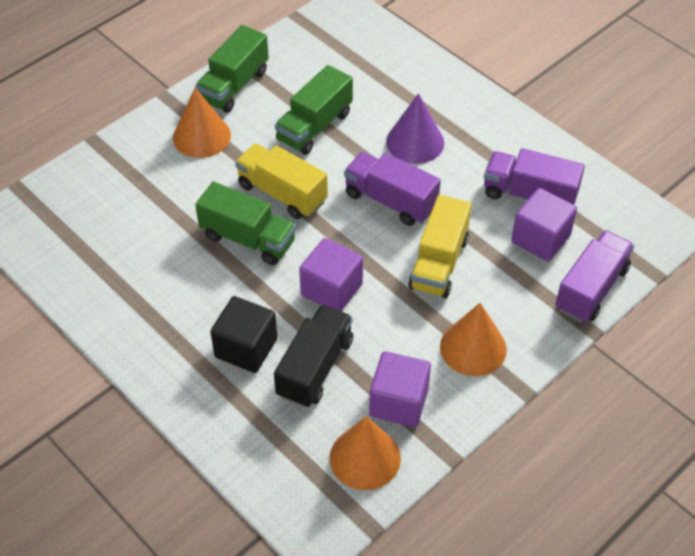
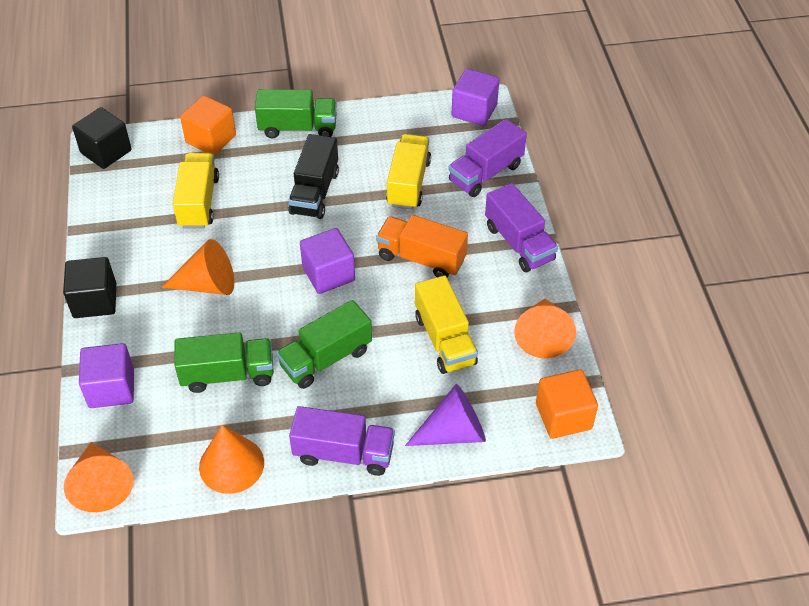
black cube: [210,296,277,373] = 1 -> [63,257,116,318] [72,107,132,169] = 2
orange cone: [173,88,231,158] [330,416,401,490] [440,303,507,376] = 3 -> [64,442,134,512] [162,239,234,295] [199,425,264,494] [514,299,576,358] = 4
orange cube: none = 0 -> [180,95,236,155] [536,369,598,439] = 2
orange truck: none = 0 -> [376,215,468,278] = 1
yellow truck: [235,143,328,219] [408,195,472,298] = 2 -> [173,153,219,229] [386,134,431,210] [415,275,478,374] = 3

